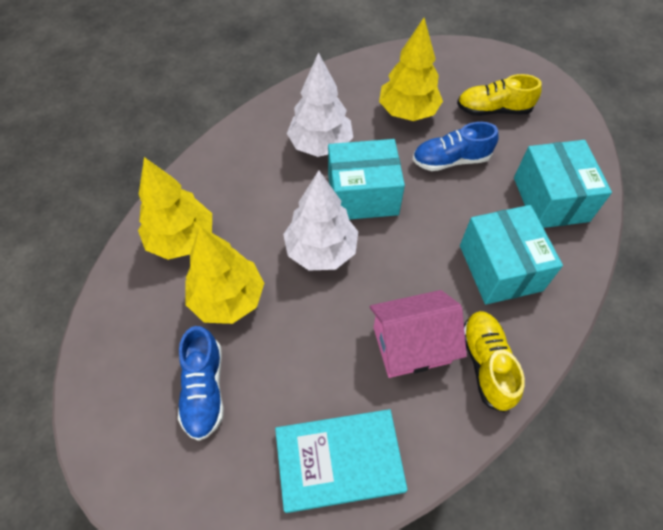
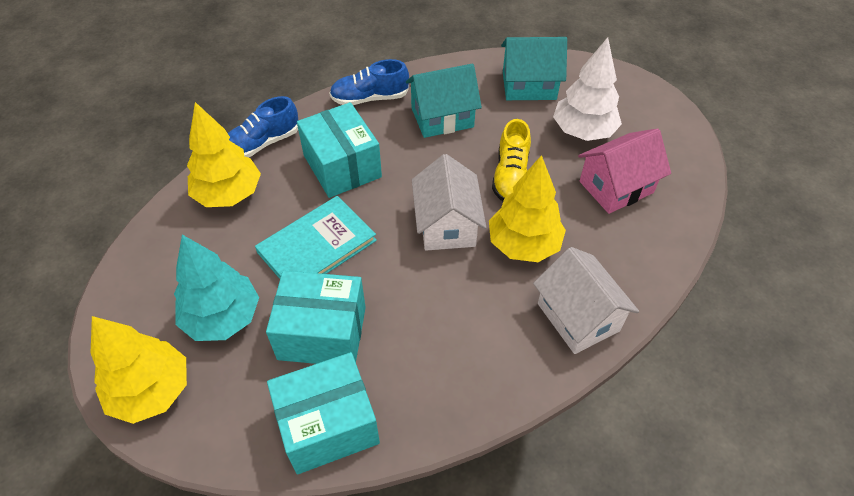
turquoise house: none = 0 -> [406,64,482,138] [501,37,567,100] = 2
turquoise tree: none = 0 -> [174,235,259,341] = 1
white house: none = 0 -> [412,154,486,251] [533,247,639,354] = 2
white tree: [283,170,358,271] [287,52,353,157] = 2 -> [553,37,622,141] = 1
yellow shoe: [457,74,542,116] [464,311,525,412] = 2 -> [492,119,531,201] = 1

